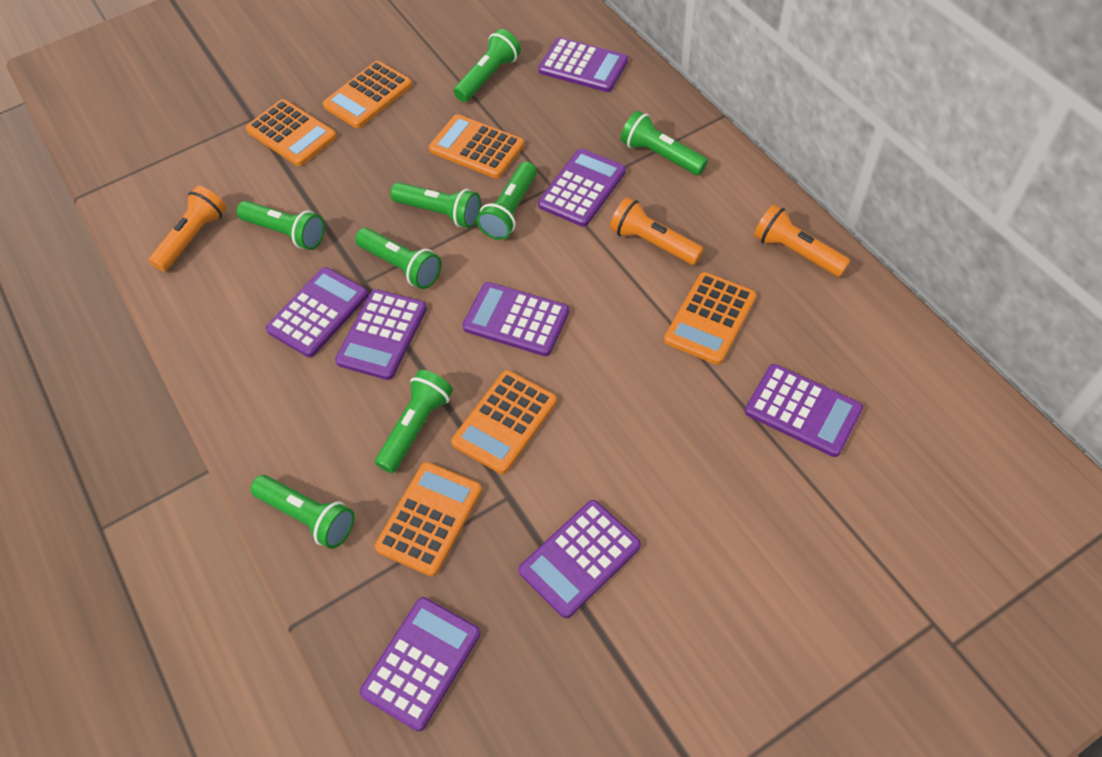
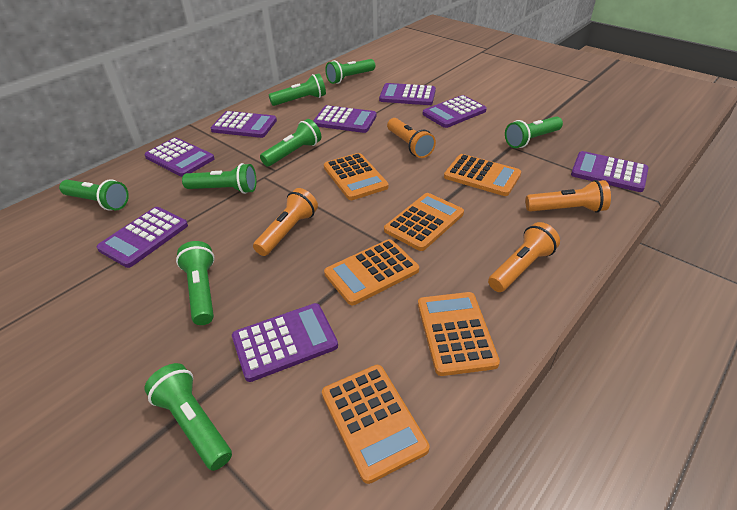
orange flashlight: [149,186,226,272] [610,197,704,265] [754,204,851,277] = 3 -> [253,188,318,256] [387,118,436,158] [488,222,560,292] [525,180,611,213] = 4

